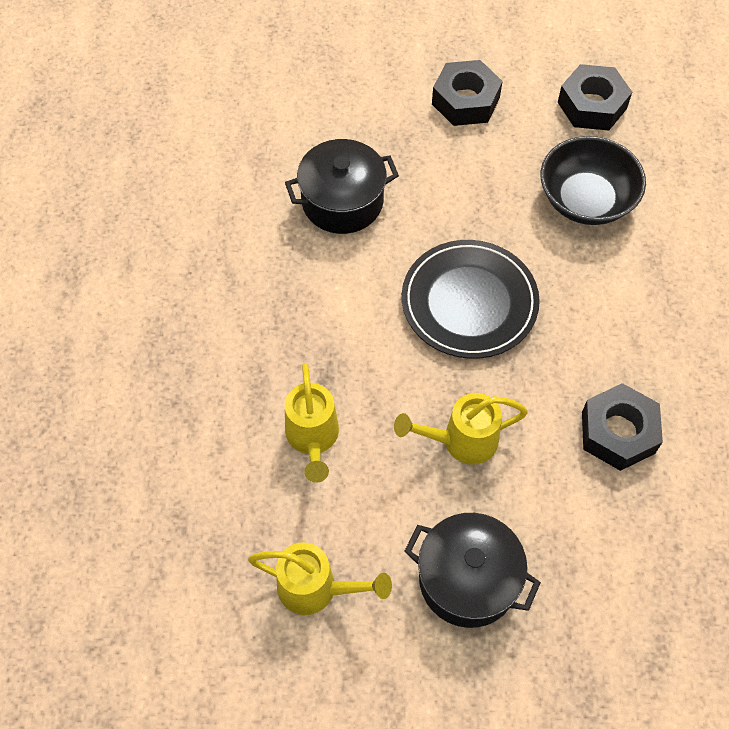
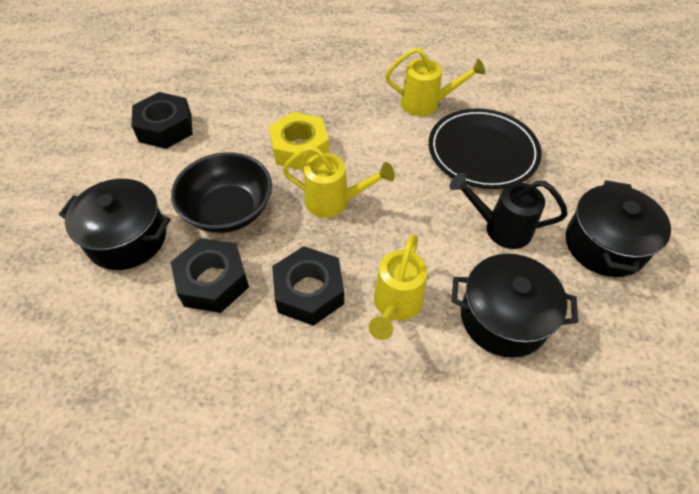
black pot: [285,139,399,234] [404,513,541,628] = 2 -> [59,179,170,270] [451,254,578,358] [565,180,671,277] = 3
black watering can: none = 0 -> [450,173,568,249] = 1
yellow nut: none = 0 -> [269,112,329,171] = 1

